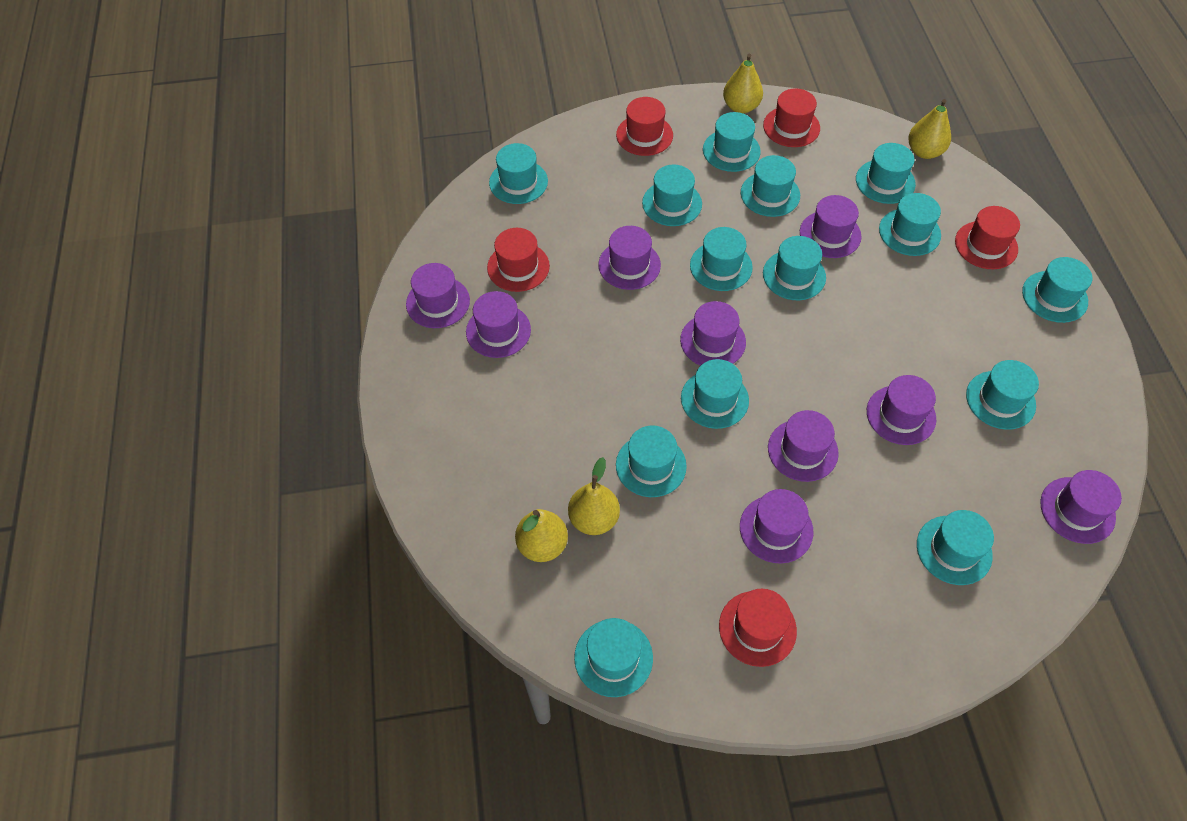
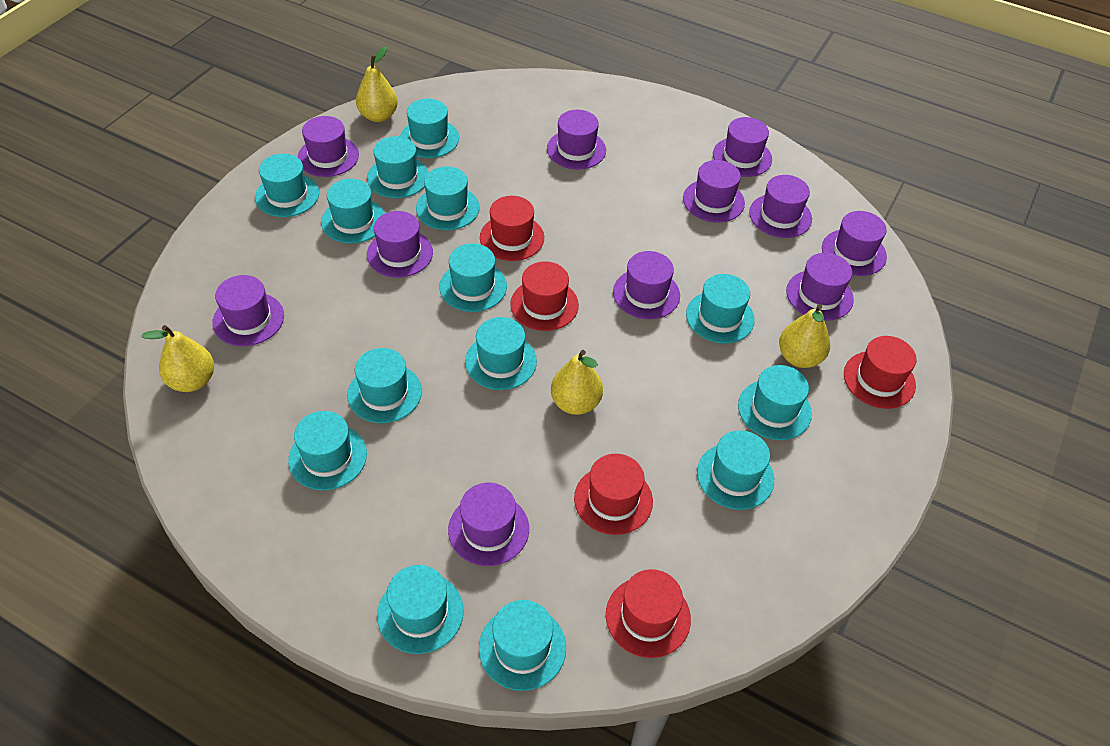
purple hat: [406,263,470,328] [466,291,531,358] [598,226,661,290] [680,301,746,366] [740,489,814,563] [768,410,839,482] [800,195,861,258] [867,375,936,445] [1040,470,1122,544] = 9 -> [212,275,284,346] [298,116,359,177] [367,211,433,278] [448,483,529,566] [547,110,606,169] [613,251,680,319] [683,160,745,222] [713,117,772,177] [749,175,812,238] [786,253,854,321] [822,211,887,276] = 11

